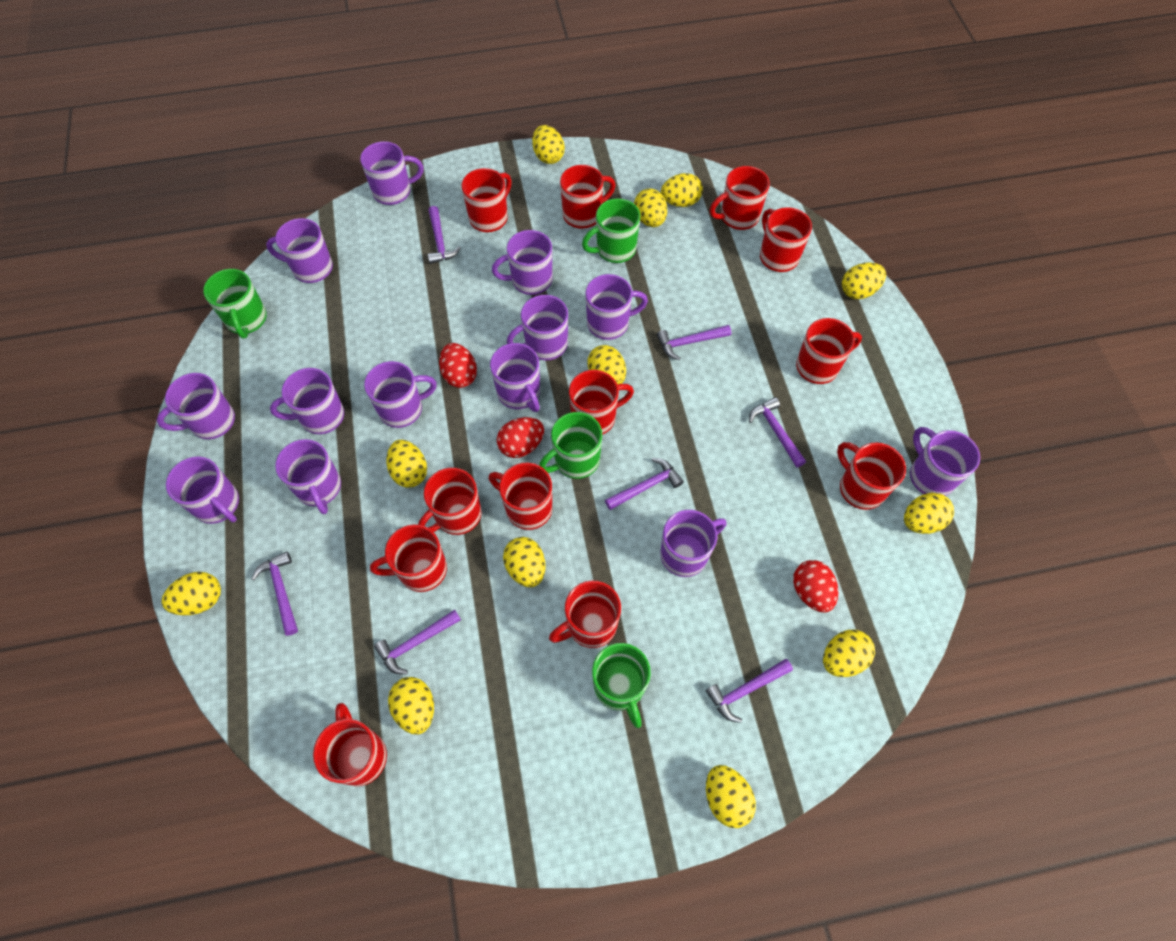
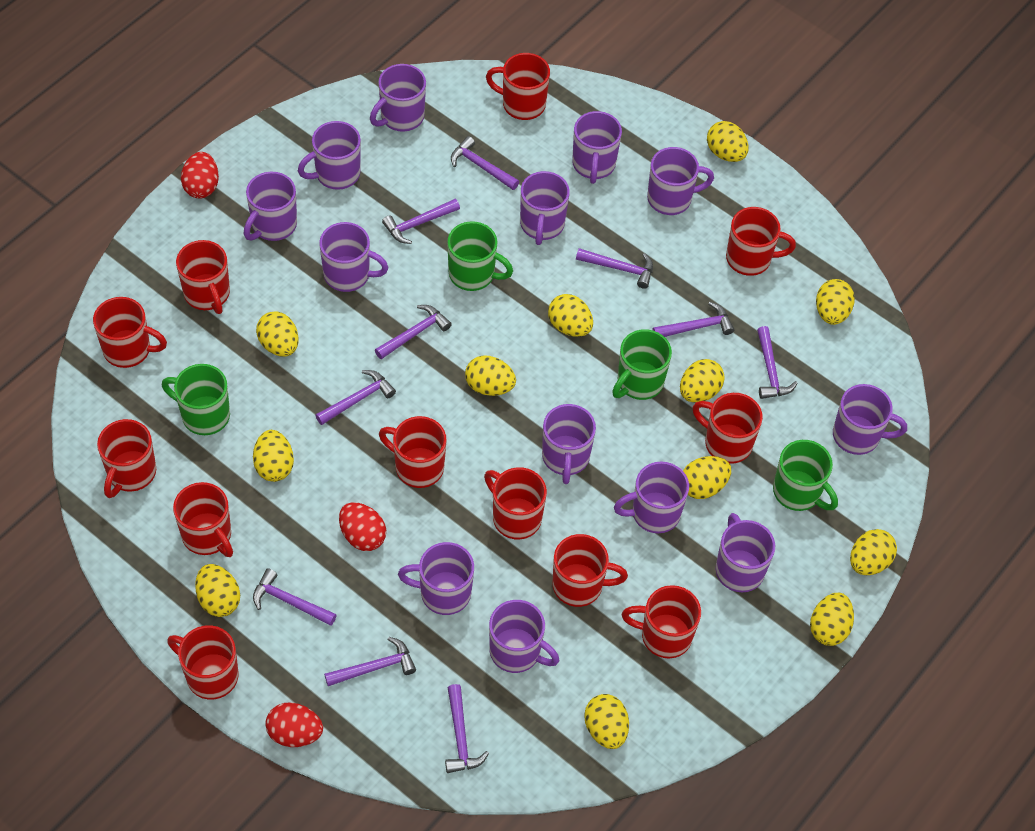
purple hammer: [251,552,298,636] [374,610,461,674] [428,206,461,264] [605,458,684,510] [657,325,731,360] [706,659,793,723] [749,397,806,468] = 7 -> [253,568,337,626] [315,370,396,425] [324,637,416,686] [375,305,452,359] [382,199,460,244] [445,684,489,773] [451,136,519,190] [576,248,653,289] [653,302,734,337] [757,326,798,399] = 10

